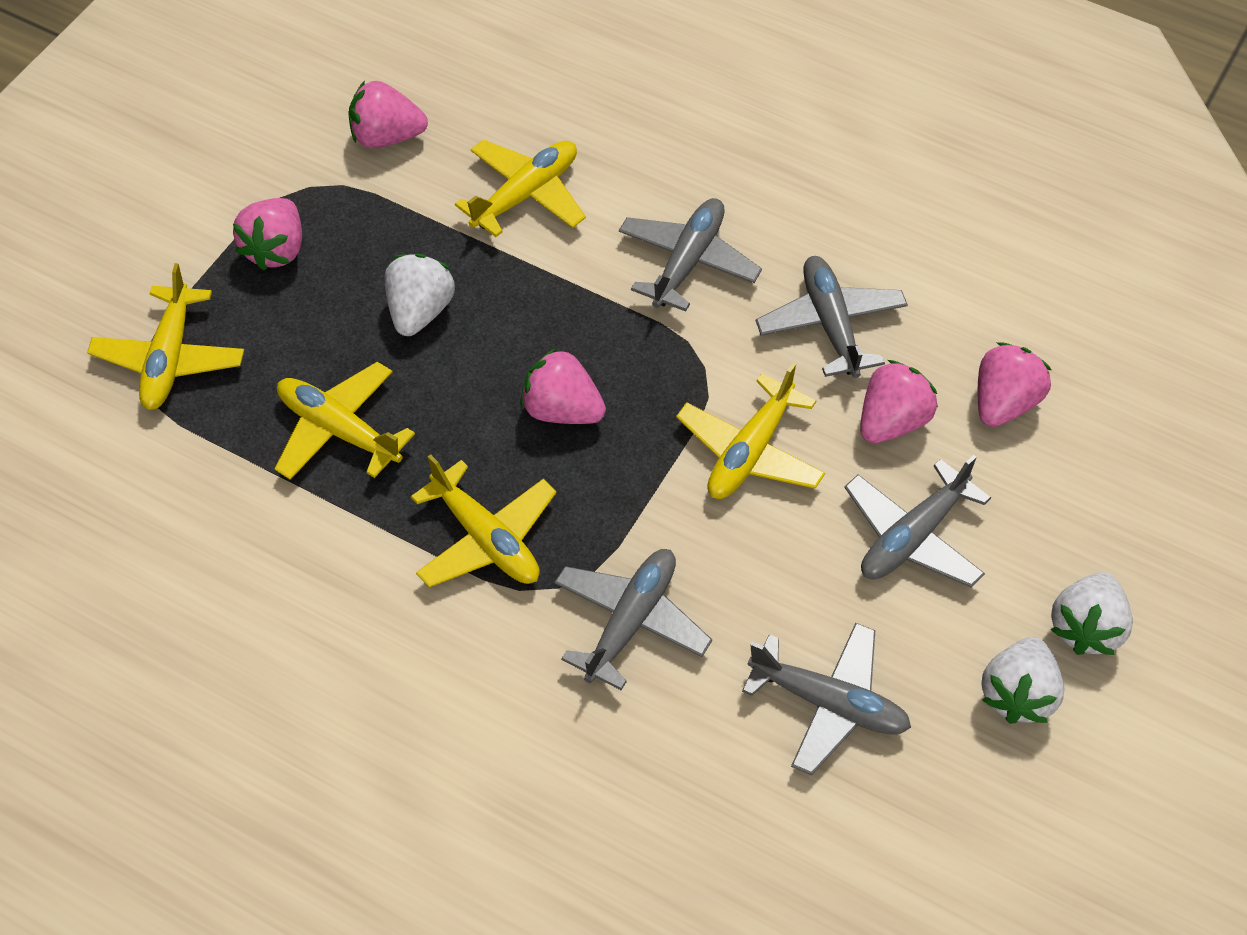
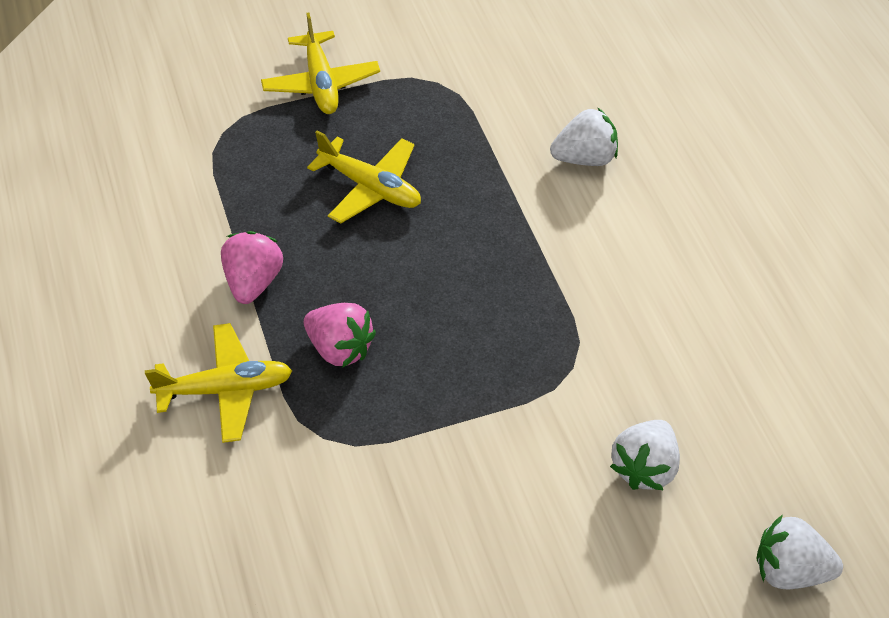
grey plane: [554,549,712,690] [619,198,762,312] [742,623,911,775] [756,256,908,378] [844,455,991,588] = 5 -> none = 0
pink strawberry: [233,198,302,271] [348,81,428,148] [520,348,606,424] [860,360,938,444] [978,342,1051,427] = 5 -> [221,231,283,304] [304,303,376,368] = 2
yellow plane: [87,263,244,410] [275,362,415,480] [411,454,557,587] [455,140,586,237] [676,363,825,499] = 5 -> [145,323,292,443] [261,13,380,114] [307,130,421,223] = 3

